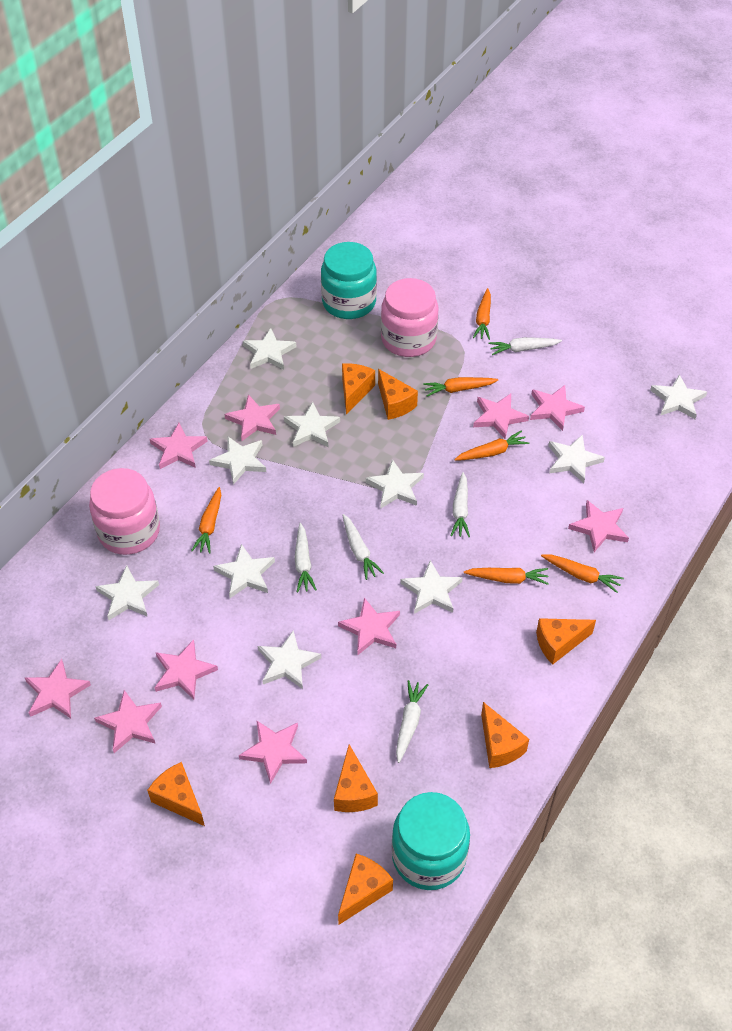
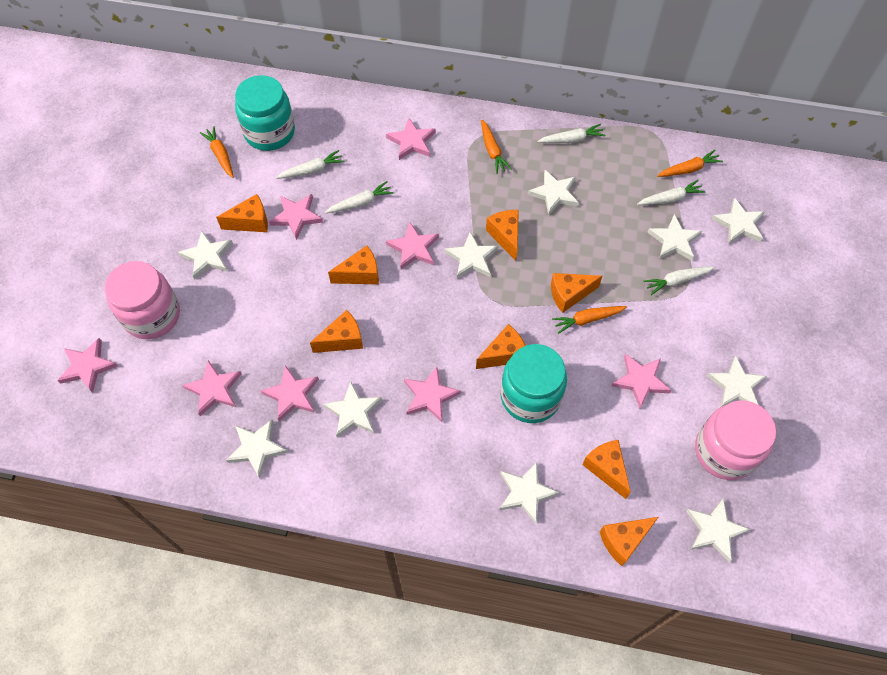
orange carrot: [191,487,221,554] [423,377,498,397] [454,431,529,461] [464,568,549,585] [473,288,491,340] [541,554,624,593] = 6 -> [200,126,234,178] [481,119,512,174] [552,306,627,334] [657,150,723,177] = 4
orange cheese: [147,762,205,826] [334,744,378,812] [338,854,393,925] [342,363,375,415] [378,369,418,420] [481,702,529,768] [536,618,596,665] = 7 -> [216,194,268,232] [310,310,363,353] [328,246,379,284] [476,324,526,369] [486,210,519,261] [551,273,602,313] [582,440,631,499] [600,517,658,566] = 8
pink star: [25,659,91,718] [94,690,162,753] [150,423,208,469] [154,639,218,700] [224,394,280,441] [239,720,307,784] [338,598,400,656] [473,394,529,439] [530,385,585,431] [568,500,629,552] = 10 -> [57,338,118,393] [182,360,242,416] [261,365,319,421] [269,194,323,240] [386,118,436,160] [386,222,439,269] [404,367,461,422] [612,354,672,408] = 8

